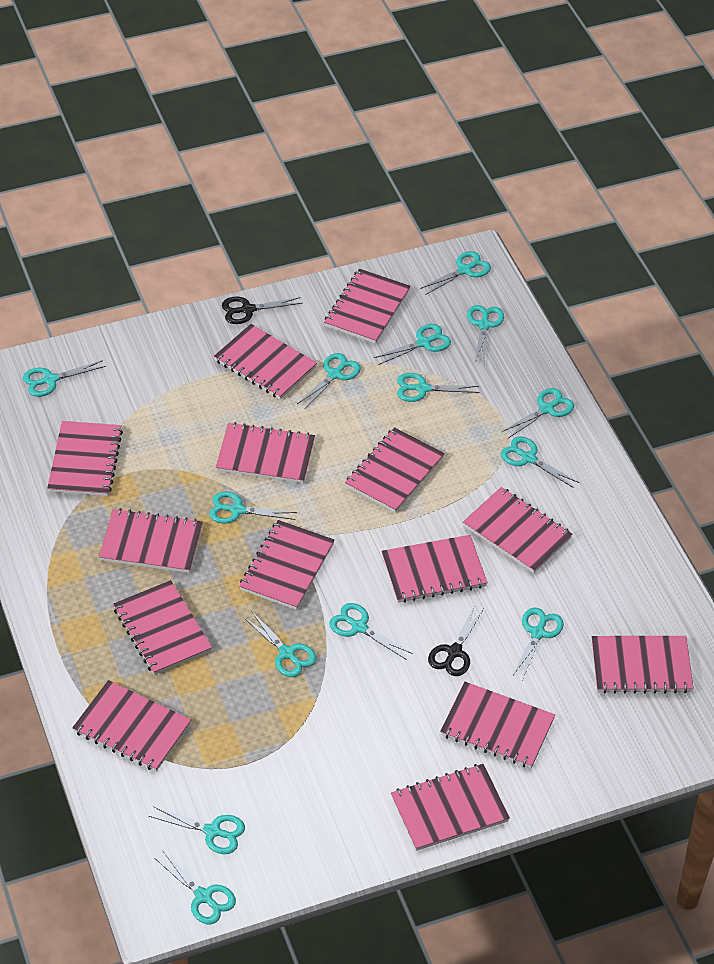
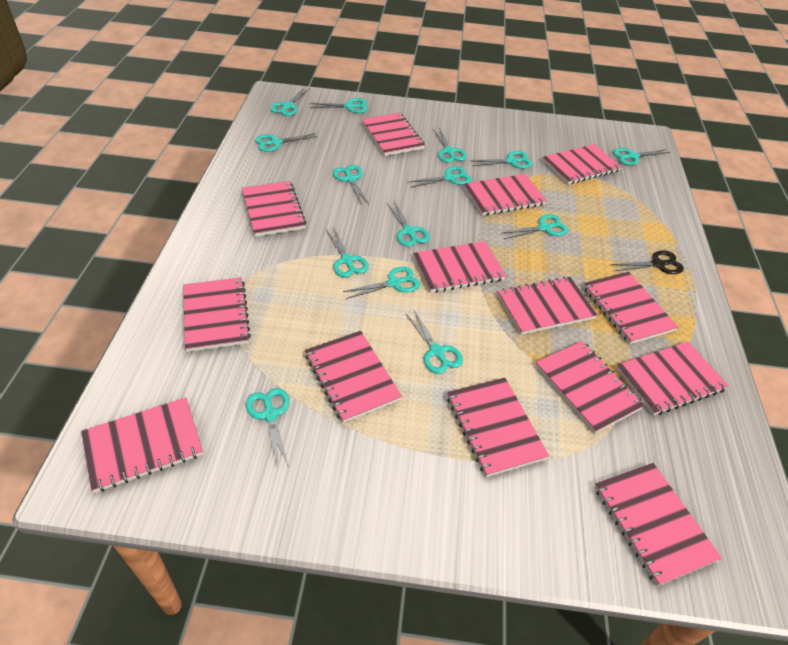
black scissors: [222,297,303,324] [428,605,484,676] = 2 -> [611,250,684,274] = 1

